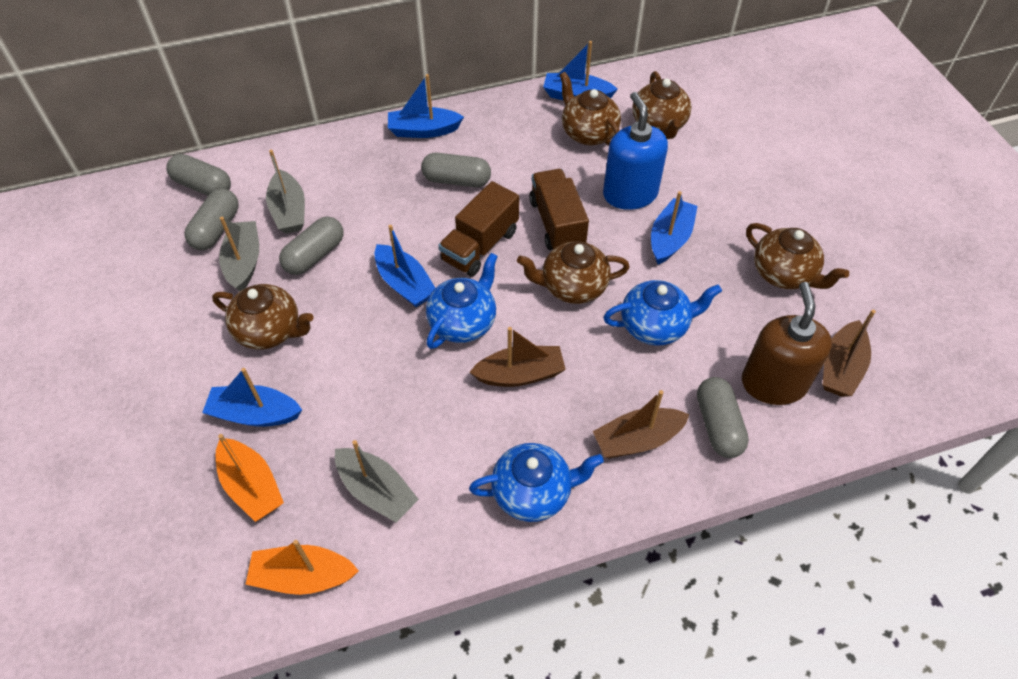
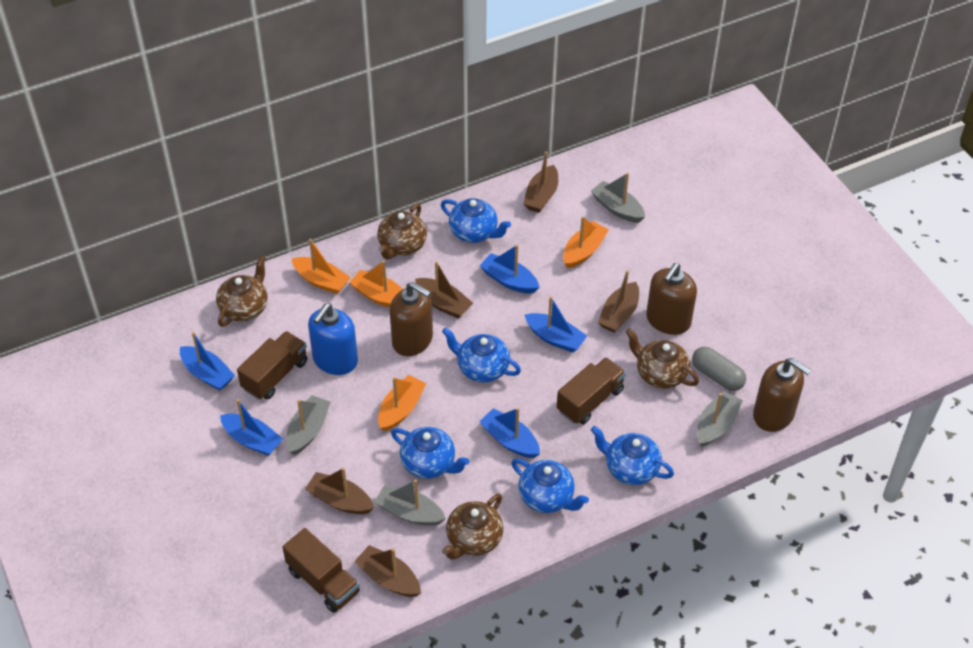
blue teapot: [426,253,498,349] [469,443,604,522] [603,280,722,346] = 3 -> [391,427,469,478] [441,198,511,243] [442,327,521,383] [511,459,589,513] [591,426,674,485] = 5
brown boat: [470,327,566,387] [593,390,690,458] [823,310,876,397] = 3 -> [305,467,374,514] [355,545,421,597] [415,261,473,319] [523,151,558,213] [598,270,639,333] = 5
brown soap dispenser: [742,282,832,405] = 1 -> [390,282,433,356] [646,263,697,335] [753,358,811,432] = 3
brown teapot: [212,284,314,350] [517,241,630,304] [560,72,621,145] [632,71,691,139] [746,223,849,289] = 5 -> [216,256,267,327] [378,203,427,259] [442,494,503,560] [626,328,699,389] = 4
brown truck: [438,181,519,277] [529,169,589,250] = 2 -> [237,331,307,400] [283,528,360,613] [557,357,626,425] = 3
grey boat: [219,217,259,291] [266,150,305,234] [335,440,419,522] = 3 -> [286,395,330,455] [375,479,446,526] [591,173,645,223] [697,391,743,447] = 4
grey capsule: [167,154,231,196] [184,189,239,250] [279,216,344,275] [421,153,491,187] [697,377,749,458] = 5 -> [692,347,746,391] = 1
orange boat: [216,434,284,522] [245,540,359,595] = 2 -> [291,239,351,294] [349,260,403,307] [378,375,426,431] [563,216,609,268] = 4

